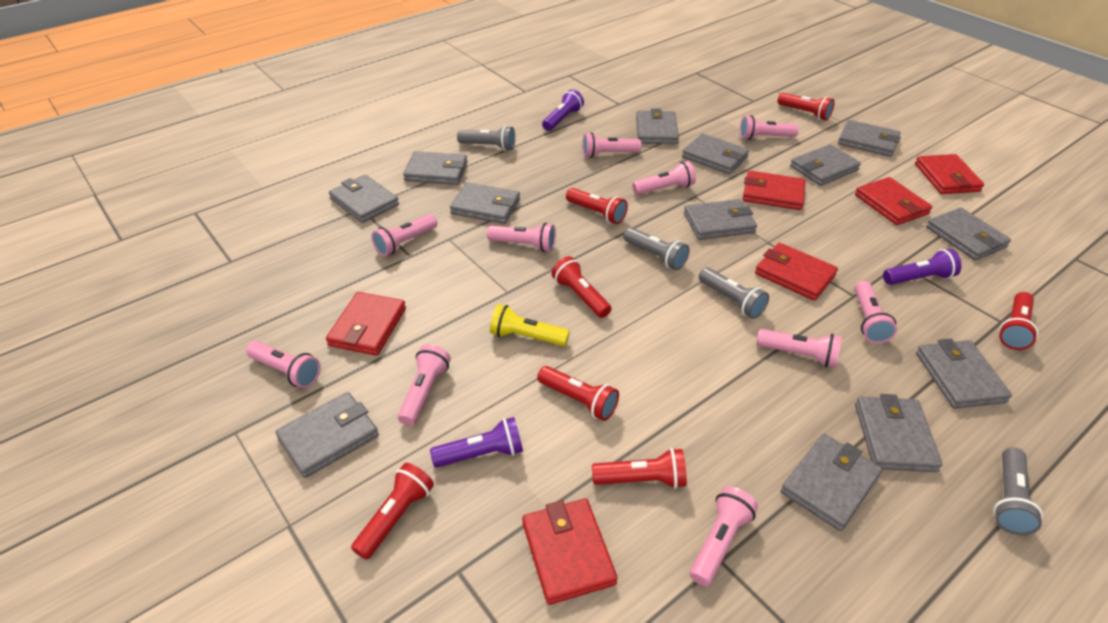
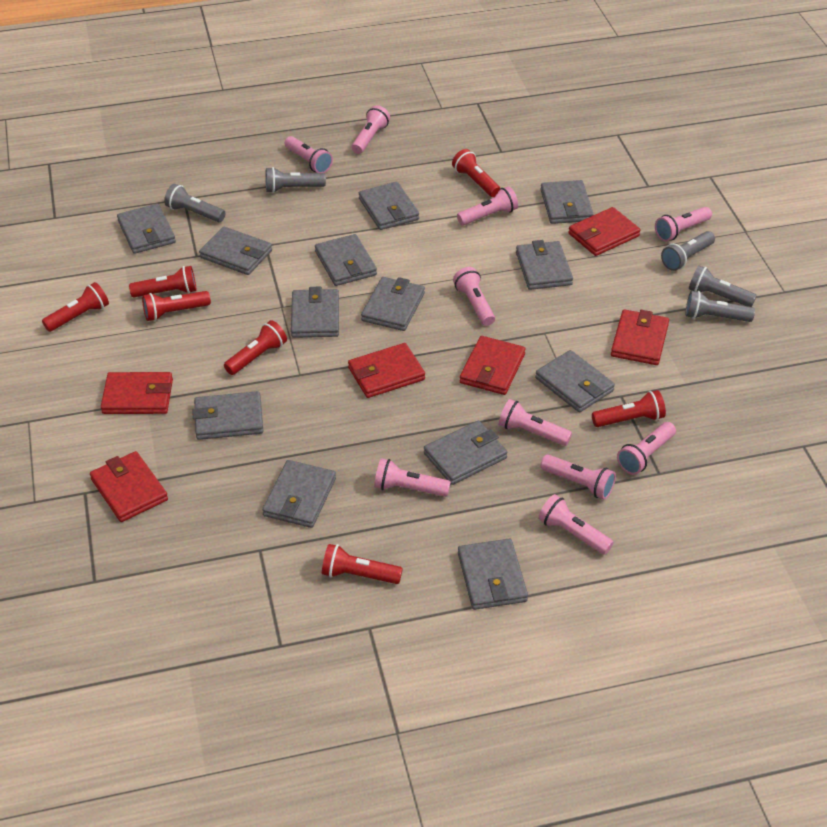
grey flashlight: [457,126,515,151] [623,227,689,270] [699,267,769,319] [993,447,1043,535] = 4 -> [164,184,225,222] [265,167,326,193] [661,231,715,271] [686,291,755,322] [689,265,757,307] = 5
purple flashlight: [430,417,523,467] [542,89,584,131] [883,249,961,285] = 3 -> none = 0
yellow flashlight: [490,304,570,346] = 1 -> none = 0

